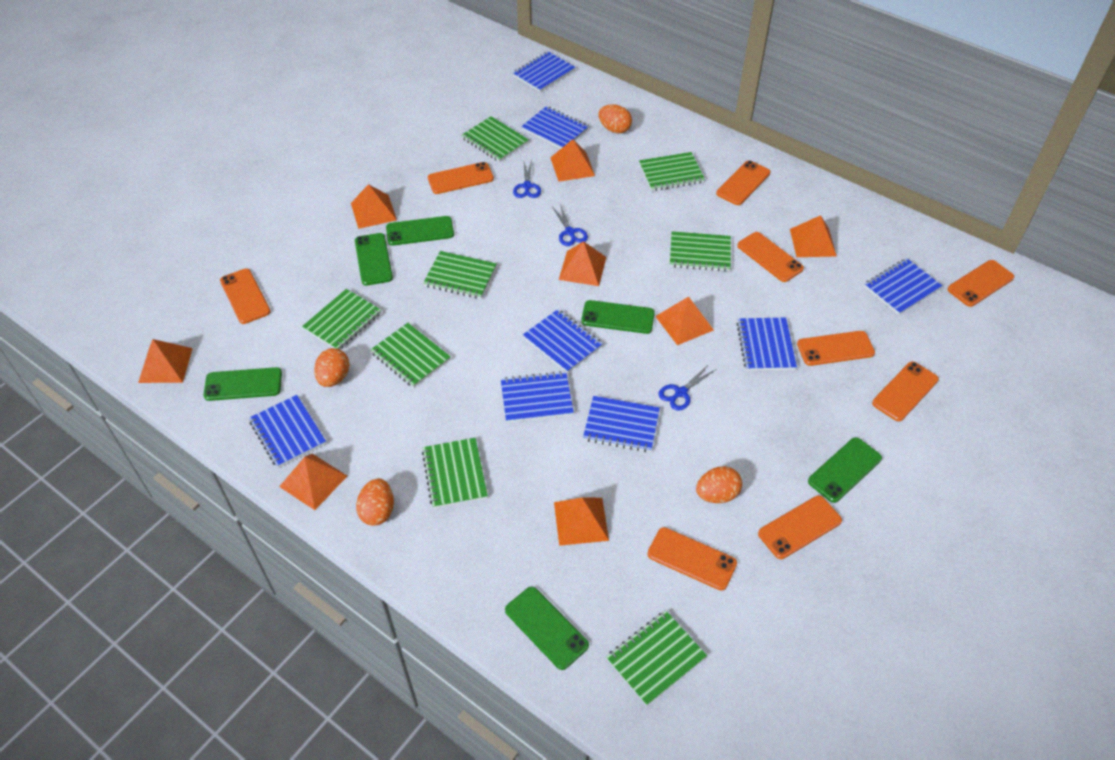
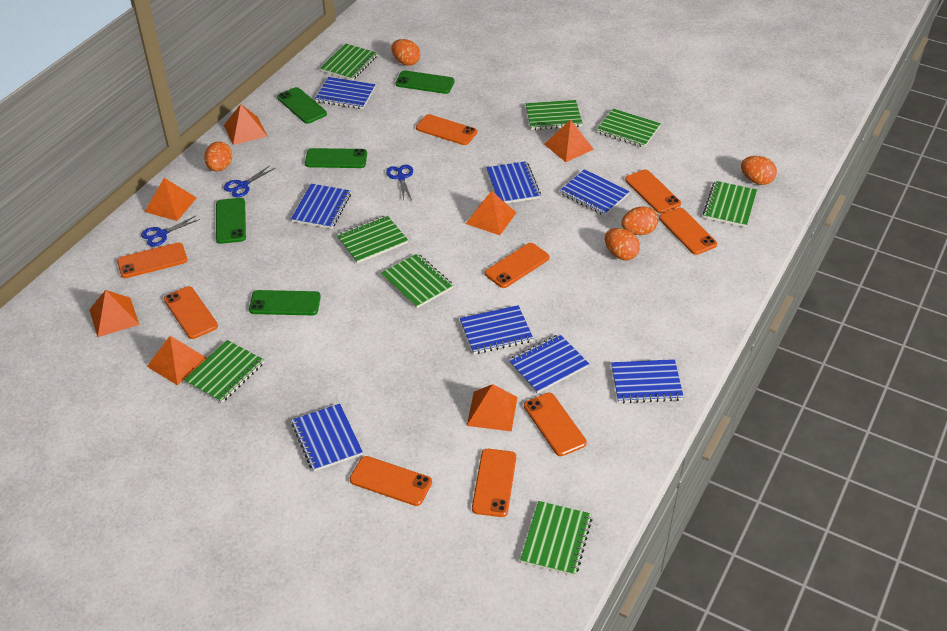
green phone: [204,367,282,401] [355,233,393,286] [386,216,454,246] [505,587,589,670] [581,300,655,334] [808,437,882,503] = 6 -> [216,198,246,244] [249,290,321,315] [277,87,327,124] [305,148,367,168] [396,70,454,94] = 5
orange egg: [314,348,350,387] [356,478,394,526] [598,104,632,133] [696,466,742,503] = 4 -> [204,142,232,171] [391,39,420,66] [605,228,640,260] [621,206,658,235] [741,156,777,185] = 5
orange pyramid: [138,339,193,383] [279,454,347,510] [351,184,397,229] [550,139,595,182] [554,497,609,546] [559,241,607,286] [655,296,714,345] [790,215,837,257] = 8 -> [89,290,139,337] [145,178,197,221] [147,336,207,386] [224,104,267,145] [466,191,517,235] [467,384,517,431] [544,120,594,162] = 7

